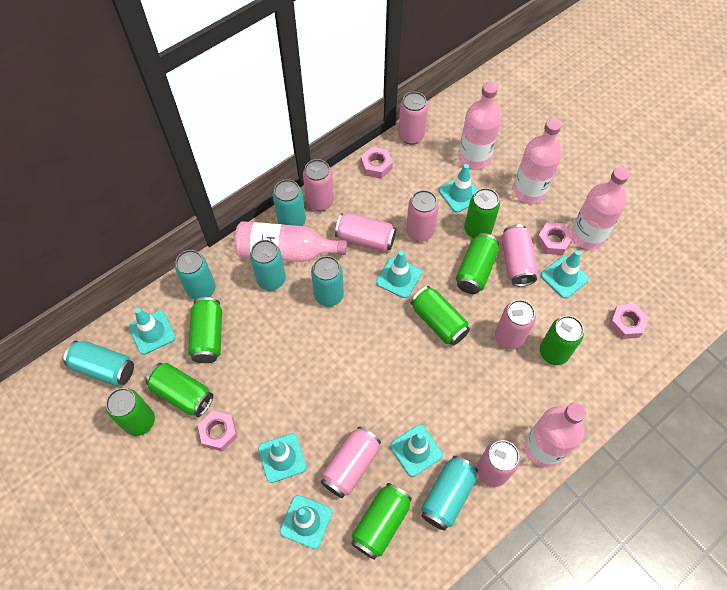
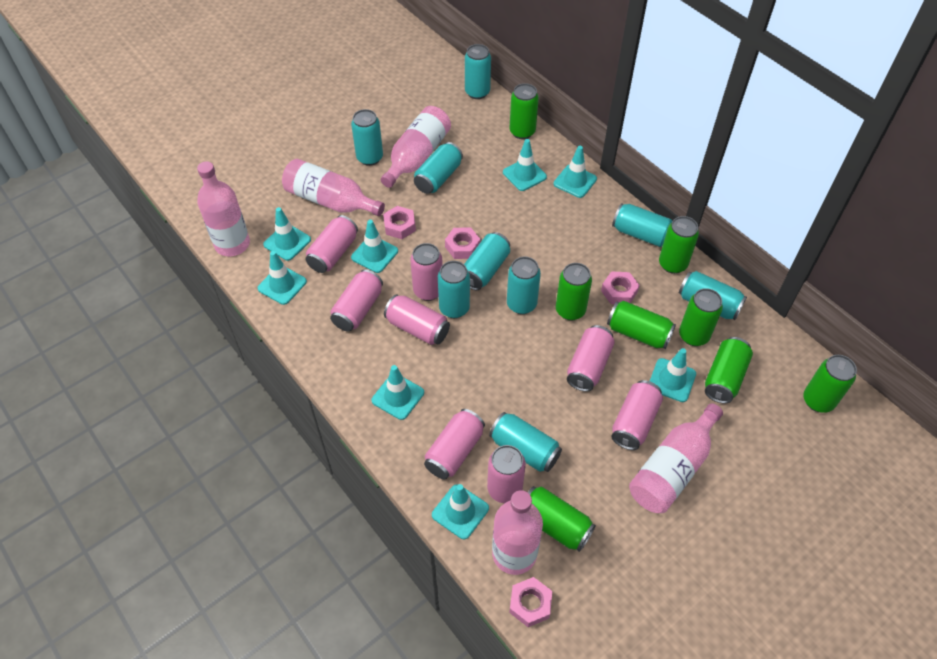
turquoise can: [63,341,134,386] [175,250,216,300] [250,240,286,290] [273,179,306,226] [311,256,344,307] [421,456,478,531] = 6 -> [351,109,383,166] [414,142,463,194] [438,261,470,318] [464,232,510,290] [465,44,491,99] [489,412,562,472] [507,257,541,314] [612,203,672,247] [679,271,747,320] = 9
turquoise traffic cone: [129,308,175,355] [258,433,306,483] [280,495,332,549] [376,251,422,298] [390,425,443,477] [439,164,478,213] [541,250,589,299] = 7 -> [258,251,307,305] [263,207,311,261] [351,220,398,273] [372,365,424,420] [432,484,489,539] [503,139,547,191] [553,146,597,198] [650,348,696,402] = 8

